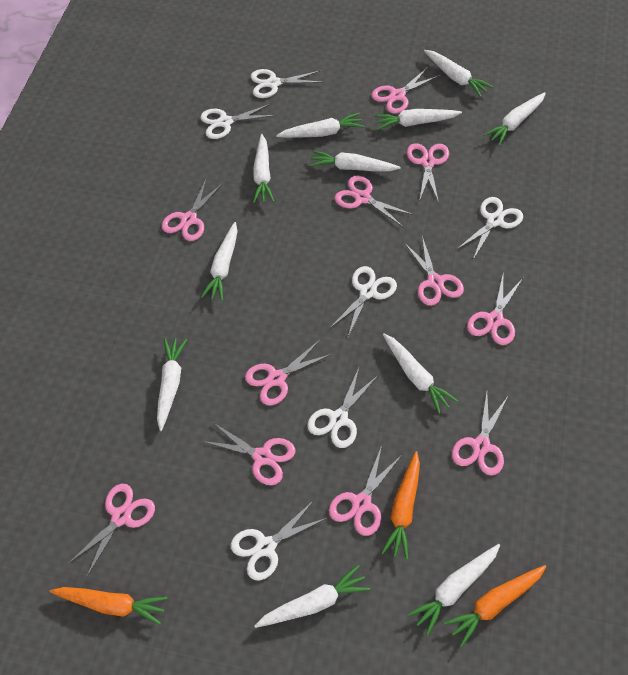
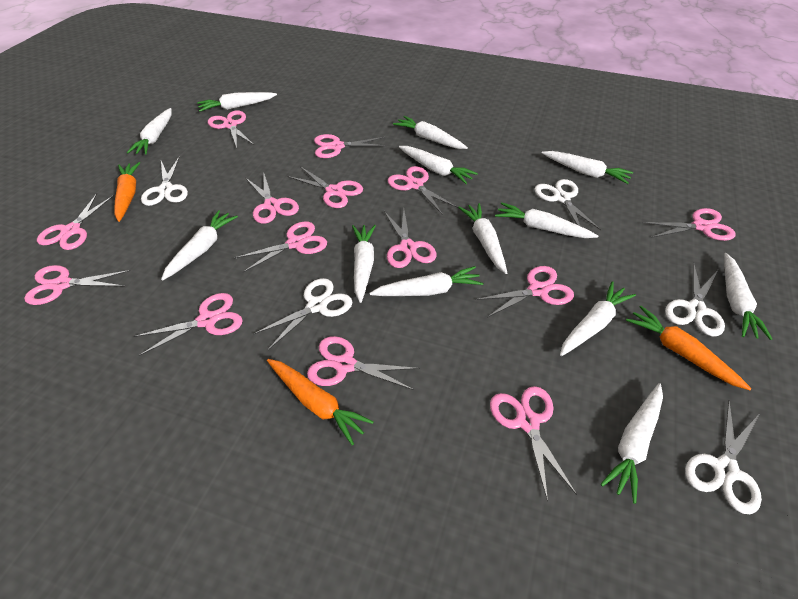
pink scissors: [68,484,155,576] [162,178,223,241] [202,423,296,485] [245,340,332,406] [329,446,402,536] [334,176,413,227] [371,67,440,114] [404,236,464,306] [407,143,449,203] [452,392,509,476] [467,275,523,345] = 11 -> [24,265,131,305] [37,193,114,250] [133,293,243,356] [208,110,254,148] [234,221,327,273] [246,172,299,224] [287,166,363,208] [307,336,420,390] [314,134,387,158] [384,209,437,268] [388,166,458,214] [475,266,574,318] [490,386,577,502] [642,208,735,241] = 14
white carrot: [157,338,187,431] [201,222,237,301] [253,134,274,203] [254,565,370,628] [276,113,364,138] [309,151,400,171] [374,109,462,130] [383,333,458,414] [407,544,500,636] [424,50,494,97] [483,92,546,146] = 11 -> [127,108,171,154] [161,210,238,281] [197,92,277,112] [352,225,376,303] [369,266,483,296] [393,116,468,149] [399,146,478,184] [458,203,507,274] [495,202,598,238] [542,151,633,184] [560,281,636,356] [601,383,663,504] [724,253,772,340] = 13
white scissors: [200,104,276,139] [231,500,327,580] [251,69,323,98] [307,368,377,448] [329,266,397,337] [456,197,523,259] = 6 -> [141,157,188,206] [253,278,352,350] [534,179,601,230] [665,263,725,336] [685,401,762,514] = 5

